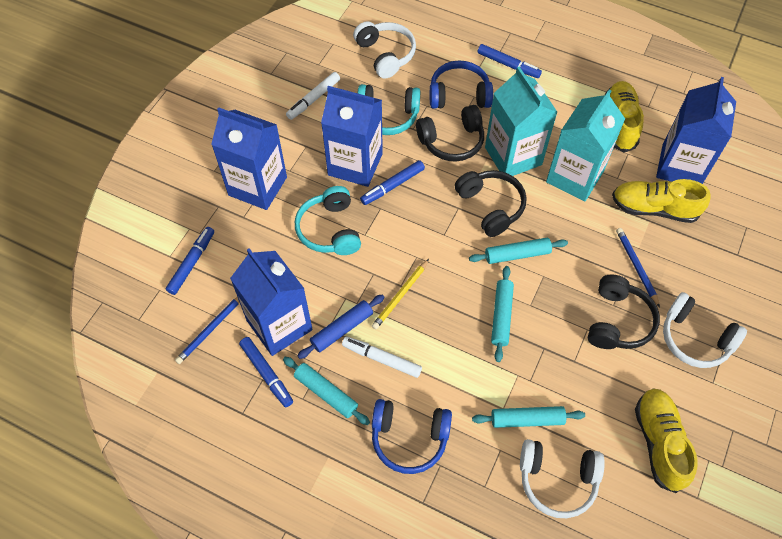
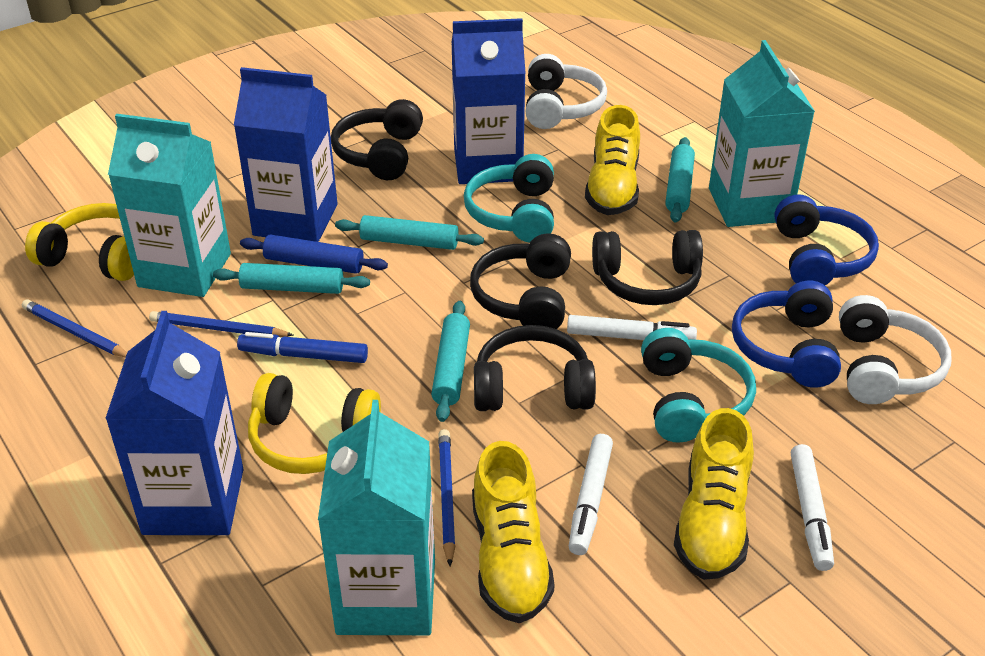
black headphones: [416,105,484,162] [455,170,527,237] [588,274,660,349] = 3 -> [331,99,423,180] [470,233,571,329] [474,325,596,411] [592,230,703,305] = 4
blue carton: [211,107,287,210] [230,248,313,356] [321,86,383,187] [656,77,736,184] = 4 -> [105,311,244,535] [234,67,338,242] [451,18,525,184] = 3
blue marker: [166,227,214,295] [239,337,293,407] [360,160,425,205] [478,44,542,78] = 4 -> [237,332,368,363] = 1
blue pencil: [175,297,239,364] [616,228,660,308] = 2 -> [22,299,127,358] [149,311,293,337] [438,429,455,566] = 3
turquoise carton: [485,67,557,176] [546,90,625,201] = 2 -> [108,114,231,297] [318,400,435,635] [709,40,815,227] = 3
white headphones: [353,21,416,79] [520,439,605,518] [663,292,747,368] = 3 -> [526,54,607,129] [839,295,951,404] = 2
white marker: [286,72,340,120] [342,336,422,378] = 2 -> [567,315,697,340] [569,434,613,555] [791,444,834,571] = 3
yellow headphones: none = 0 -> [25,203,134,281] [248,373,381,474] = 2
yellow pencil: [372,259,429,329] = 1 -> none = 0

